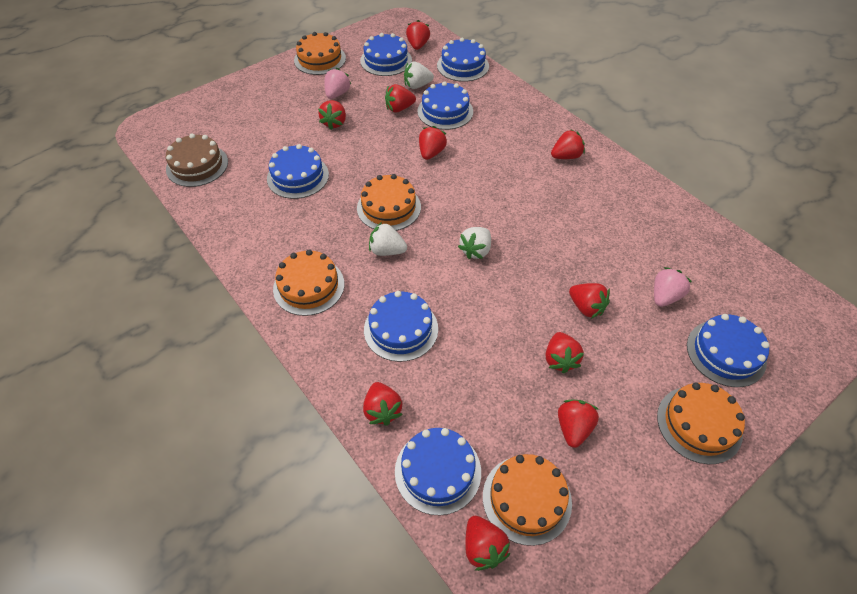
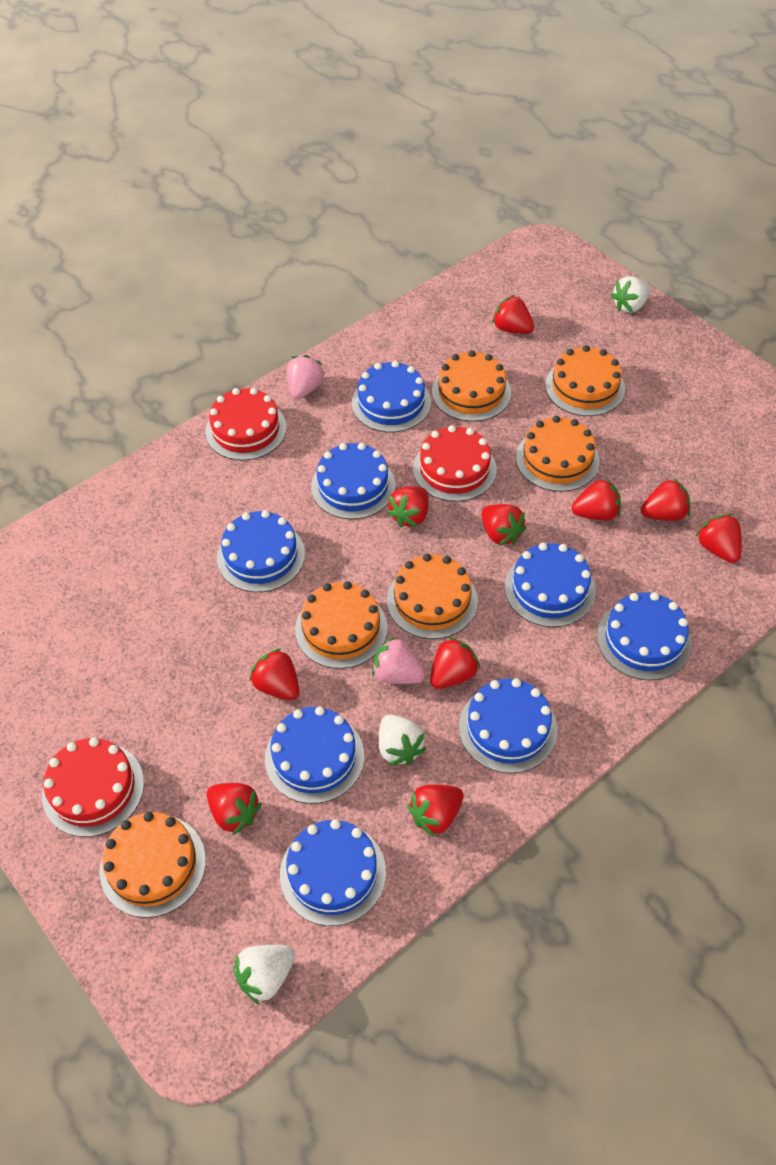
blue cake: [267,144,329,199] [360,33,412,76] [364,291,438,362] [395,428,481,515] [417,81,473,130] [437,38,489,82] [687,314,769,387] = 7 -> [217,510,305,592] [265,707,364,804] [280,819,386,926] [311,443,395,519] [352,361,431,432] [459,679,557,773] [505,543,596,627] [597,592,692,680] = 8
brown cake: [166,134,228,187] = 1 -> none = 0
orange cake: [273,249,345,316] [294,32,346,75] [357,174,421,231] [483,454,572,546] [657,382,745,464] = 5 -> [100,812,206,918] [295,581,388,669] [387,554,478,639] [432,350,511,422] [516,416,600,492] [545,345,625,416] = 6
red cake: none = 0 -> [42,737,144,837] [205,388,287,460] [413,425,497,502] = 3

